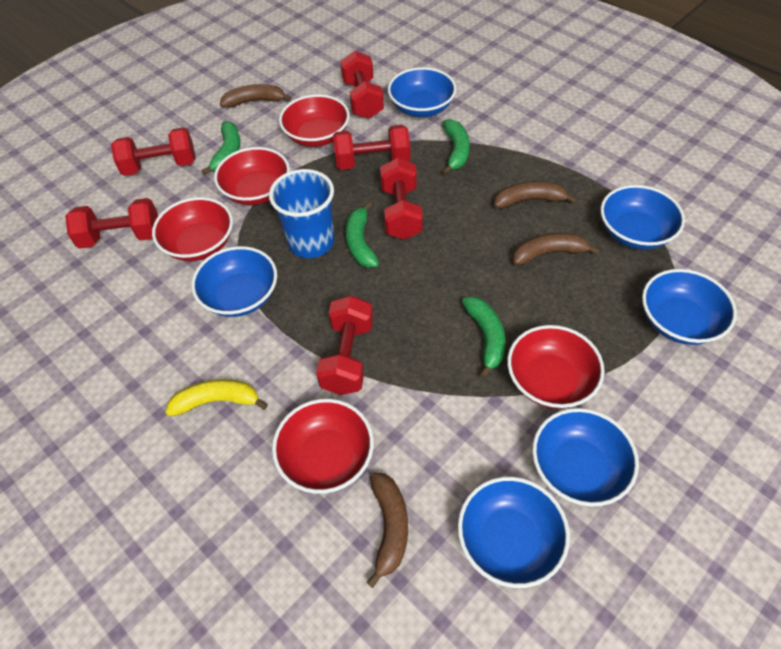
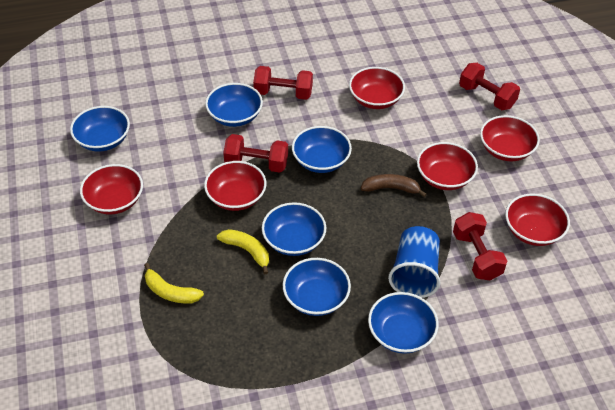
brown banana: [220,84,292,108] [367,473,408,588] [494,181,577,208] [513,233,600,265] = 4 -> [361,174,427,197] = 1
green banana: [202,121,240,175] [345,202,379,268] [442,119,470,174] [462,296,505,378] = 4 -> none = 0
red bowl: [152,197,233,261] [214,147,290,205] [272,399,374,494] [279,94,350,147] [507,325,605,409] = 5 -> [80,164,143,214] [204,161,266,211] [349,67,405,109] [417,142,478,190] [480,115,540,161] [505,194,570,246] = 6
red dumbbell: [65,198,158,249] [111,127,196,176] [316,295,373,395] [333,125,410,170] [340,51,384,119] [380,158,423,240] = 6 -> [223,134,288,173] [253,66,313,100] [453,212,507,280] [459,63,520,110] = 4
yellow banana: [165,379,268,417] = 1 -> [144,263,204,304] [217,229,269,274] = 2

